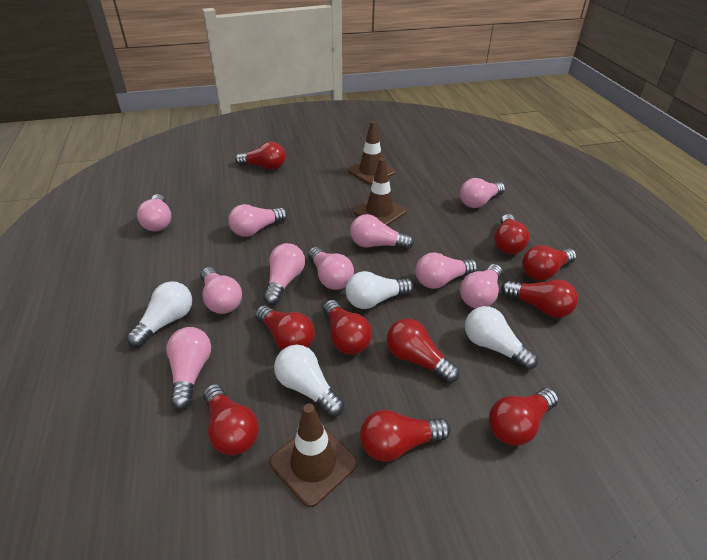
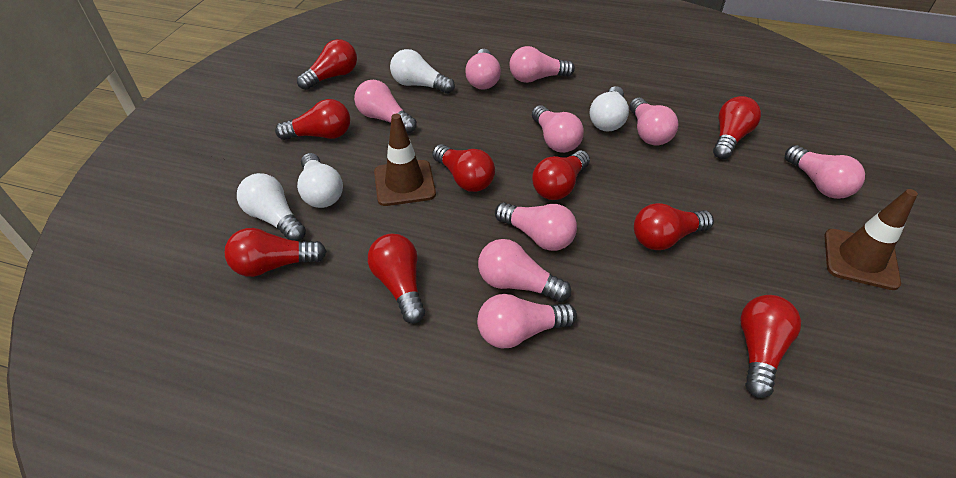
brown traffic cone: [269,403,357,507] [348,121,395,185] [353,158,406,226] = 3 -> [374,114,436,206] [824,189,918,290] = 2
pink light bulb: [137,194,171,231] [166,327,211,410] [200,267,242,314] [229,204,287,237] [263,243,305,305] [308,247,354,290] [350,214,414,250] [415,252,478,289] [460,178,505,208] [460,264,502,309] = 10 -> [354,80,417,133] [465,49,501,90] [477,294,577,349] [478,239,571,302] [495,202,577,251] [509,46,575,83] [532,105,584,153] [630,97,678,146] [785,145,865,199] = 9
red light bulb: [203,384,259,456] [235,142,286,170] [255,305,315,350] [323,300,372,354] [360,410,451,462] [387,319,459,383] [489,388,559,446] [494,214,529,254] [501,279,578,318] [522,245,577,281] = 10 -> [225,228,327,277] [275,99,350,140] [297,39,357,90] [368,234,425,323] [432,144,495,192] [532,150,590,200] [634,203,714,250] [713,96,761,159] [740,295,801,398] = 9

